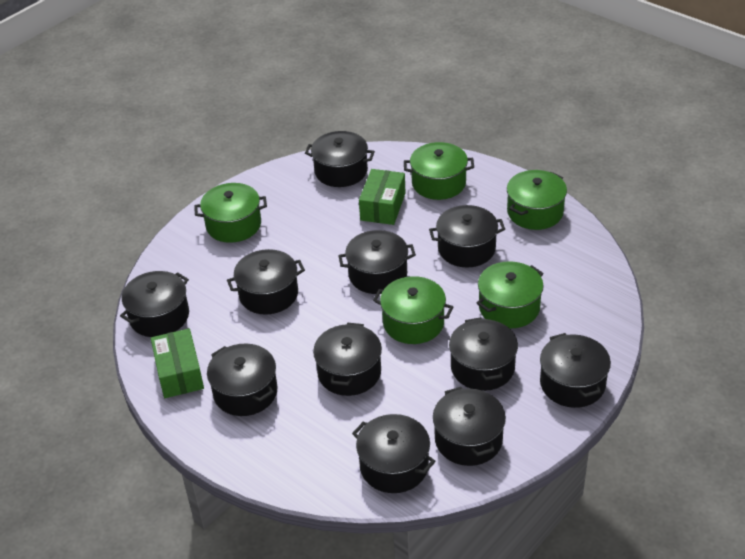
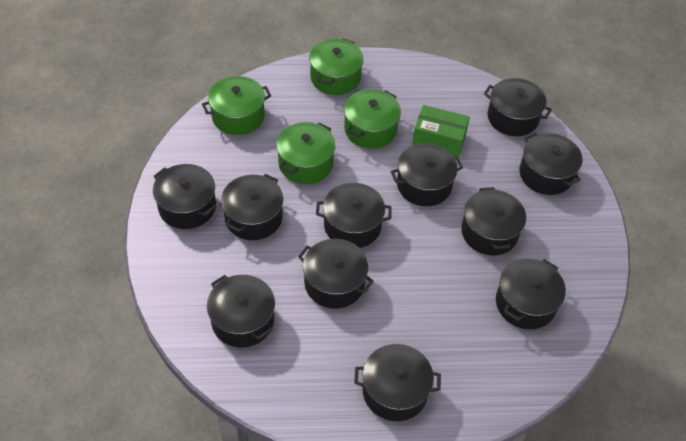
green box: [151,328,204,398] [359,169,406,225] = 2 -> [412,105,470,157] = 1
green pot: [194,183,267,243] [373,276,453,344] [404,142,474,200] [477,261,544,328] [507,170,567,230] = 5 -> [202,76,271,135] [276,122,335,184] [309,38,364,95] [344,89,401,149] = 4

